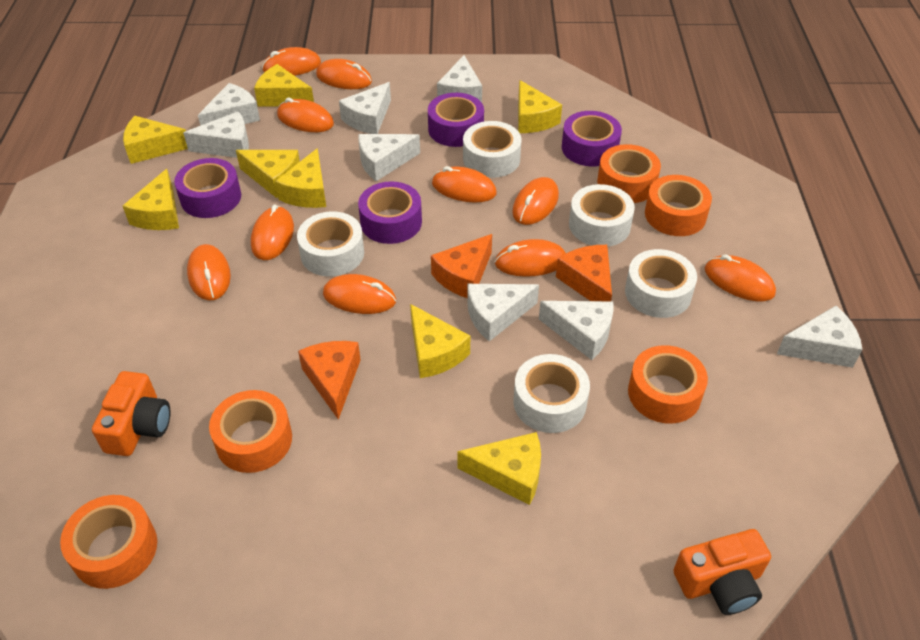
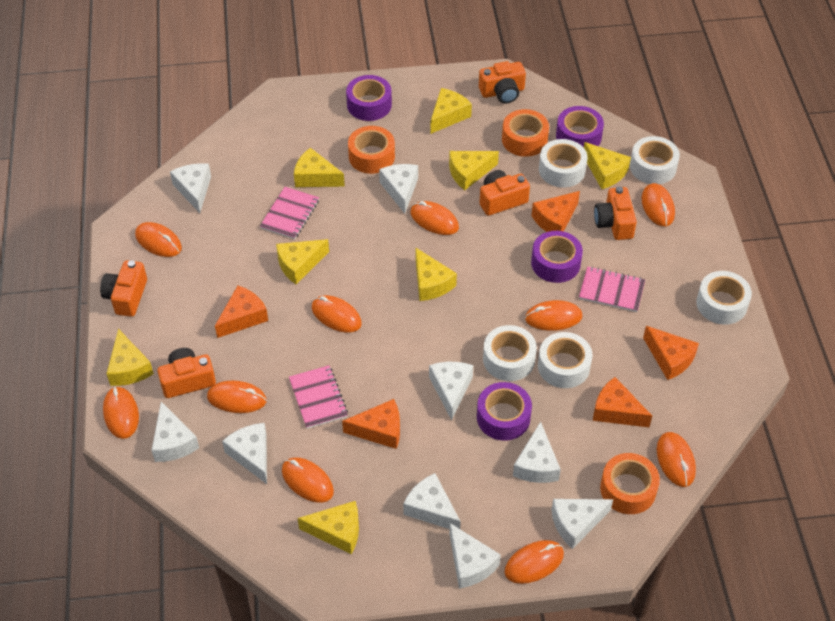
orange camera: [92,371,171,456] [674,529,771,615] = 2 -> [100,260,147,317] [157,348,216,398] [479,61,526,104] [480,170,530,216] [594,187,637,240] = 5
orange cheese: [298,341,361,420] [431,234,492,298] [556,245,612,301] = 3 -> [215,286,268,338] [342,399,400,449] [531,191,580,232] [593,377,652,427] [643,326,699,380] = 5
orange tape: [60,495,157,589] [209,390,292,473] [597,144,661,203] [628,345,708,424] [645,175,712,236] = 5 -> [348,126,395,174] [502,109,549,157] [600,453,660,514] = 3
pink notebook: none = 0 -> [260,187,319,239] [289,365,348,429] [579,266,645,312] = 3
white cheese: [183,111,249,158] [198,83,260,126] [339,82,391,134] [359,134,420,181] [437,55,482,102] [467,284,539,341] [539,301,614,360] [777,306,862,368] = 8 -> [151,402,199,462] [170,163,211,213] [222,423,267,484] [379,164,418,214] [403,473,461,529] [429,362,473,420] [449,523,501,589] [513,422,561,483] [551,499,613,549] = 9

